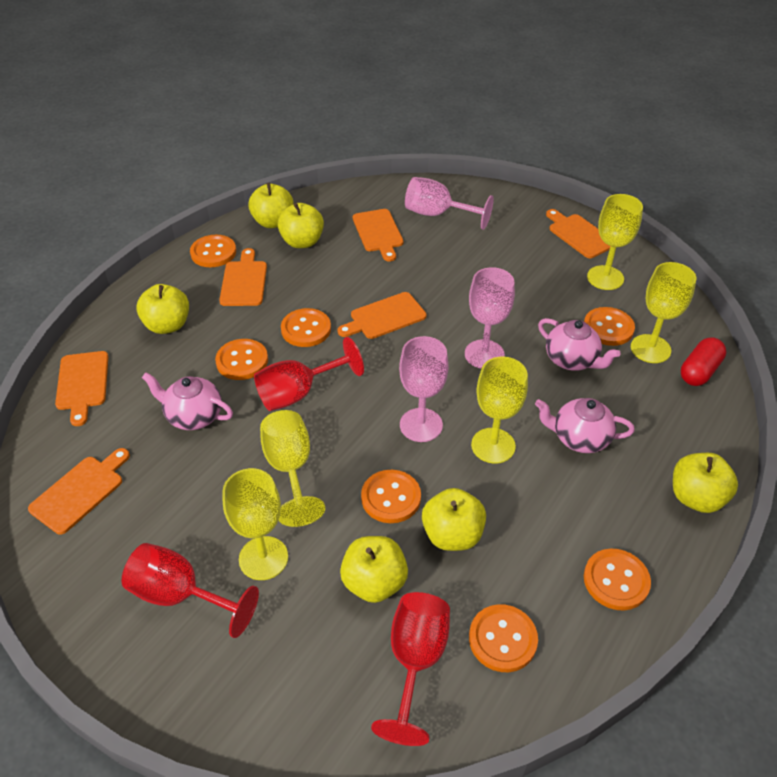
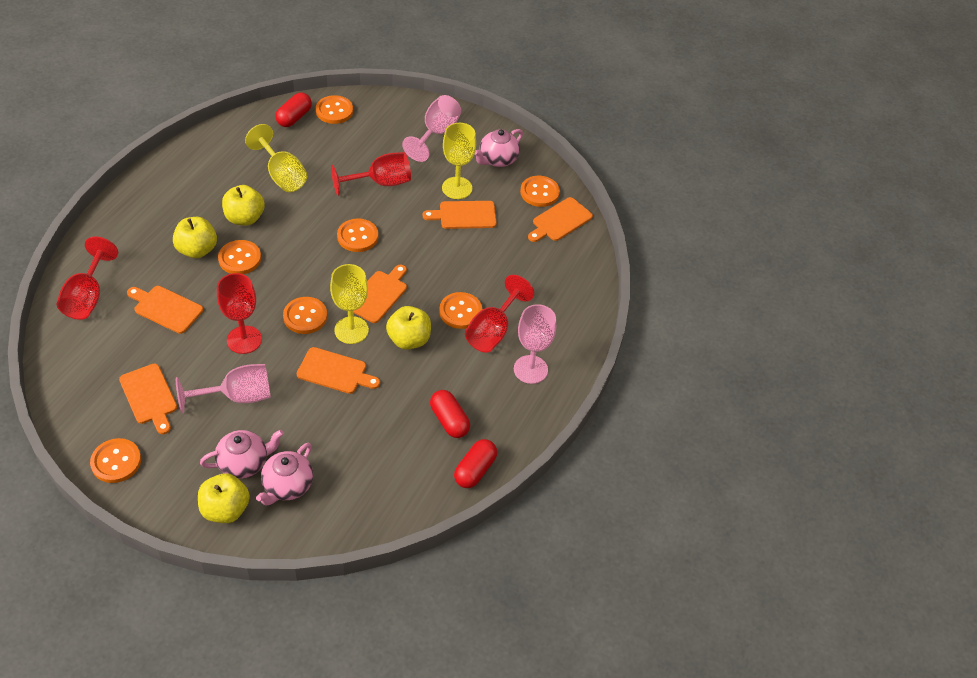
red capsule: [681,337,726,386] = 1 -> [275,93,312,127] [430,390,470,438] [454,439,497,488] = 3
red goblet: [122,543,259,638] [254,337,364,411] [371,592,450,746] = 3 -> [57,236,118,320] [217,273,262,354] [331,152,411,196] [465,275,534,353] = 4
yellow apple: [136,284,189,334] [248,183,293,228] [278,203,324,248] [340,536,408,603] [422,488,486,551] [673,453,738,513] = 6 -> [173,217,217,258] [198,473,250,523] [222,185,265,226] [386,306,431,350] = 4
yellow goblet: [222,468,288,580] [260,410,325,527] [471,357,528,463] [587,194,643,290] [631,262,696,363] = 5 -> [245,124,307,192] [330,264,369,344] [442,123,476,199] = 3

